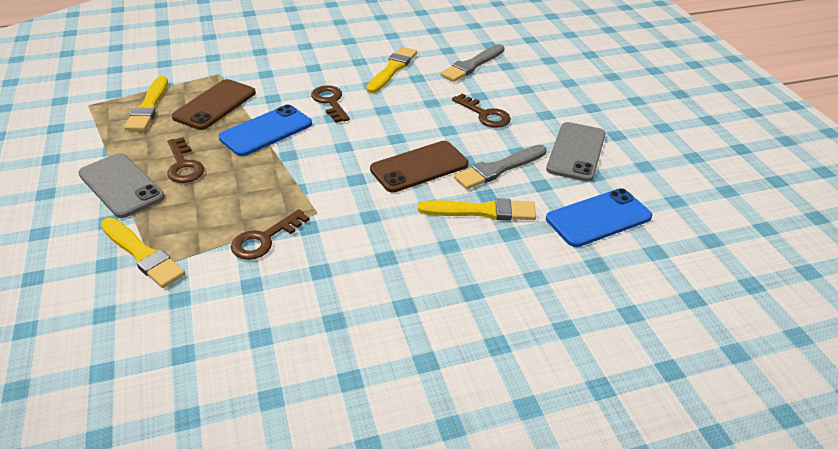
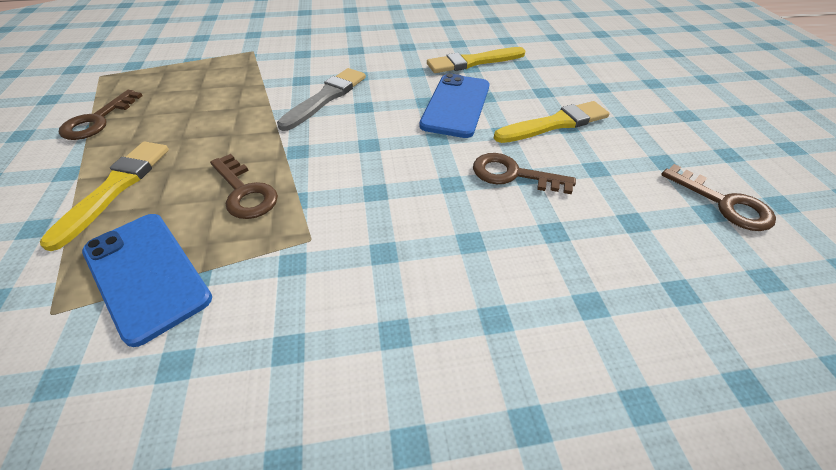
brown phone: [172,79,256,130] [370,141,468,193] = 2 -> none = 0
grey brush: [440,44,504,82] [454,145,547,189] = 2 -> [277,68,366,131] = 1
grey phone: [78,153,165,218] [546,122,606,182] = 2 -> none = 0
yellow brush: [101,218,185,288] [124,76,168,131] [366,47,417,93] [418,198,536,220] = 4 -> [40,141,169,251] [427,47,526,73] [494,101,609,143] = 3

